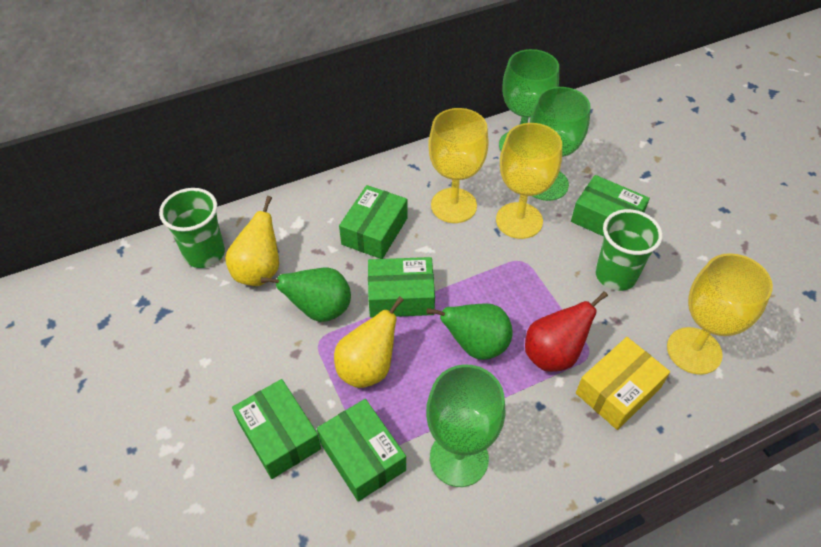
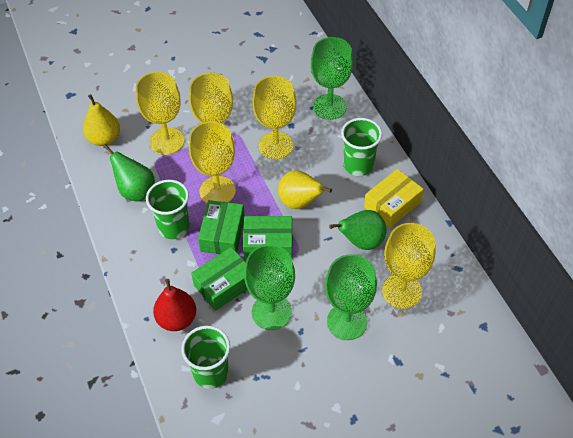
green box: [232,379,321,479] [317,399,406,502] [339,185,408,259] [368,257,435,318] [571,175,650,237] = 5 -> [191,247,247,311] [198,200,245,254] [243,216,292,260] = 3
green cup: [159,188,225,268] [595,209,663,291] = 2 -> [146,180,190,239] [181,326,230,389] [341,118,382,176] = 3
yellow goblet: [428,108,489,223] [496,123,562,239] [667,253,773,375] = 3 -> [136,72,184,155] [189,73,234,141] [189,121,236,203] [252,76,296,159] [382,223,436,309] = 5

